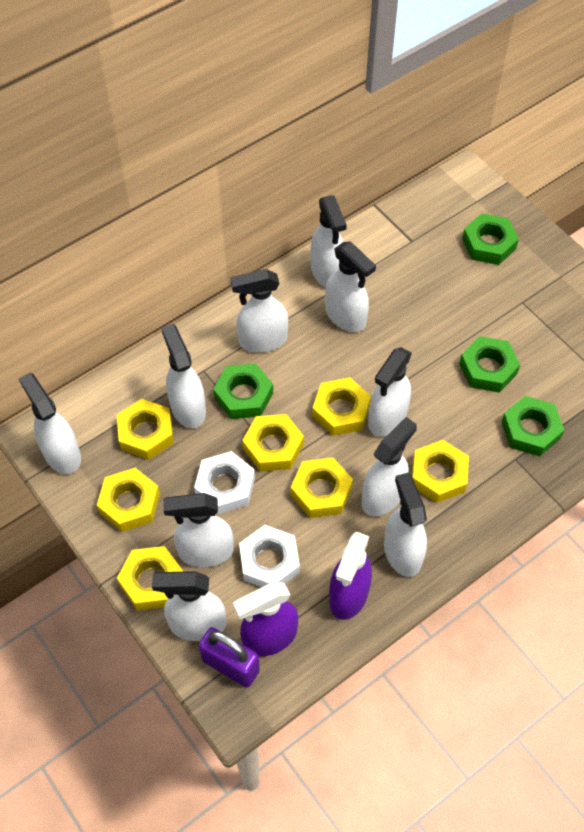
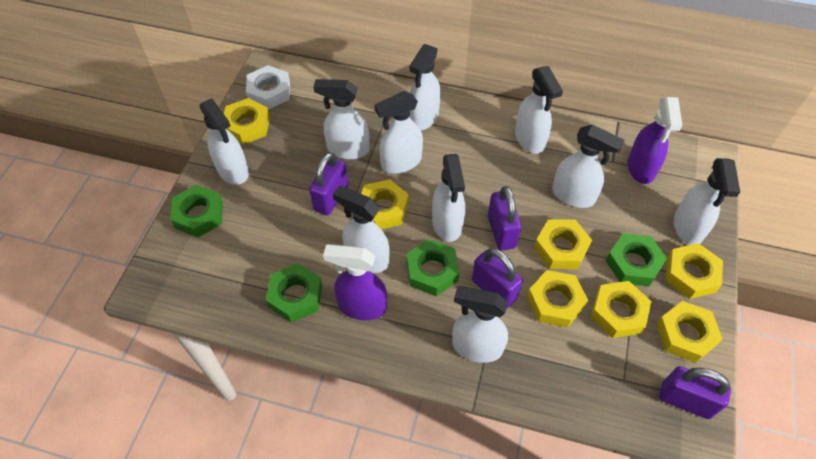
purple padlock: [199,627,260,687] = 1 -> [309,152,348,216] [472,248,523,309] [488,186,522,251] [659,366,731,419] = 4
white nut: [194,451,255,514] [239,525,300,587] = 2 -> [246,65,290,109] = 1

